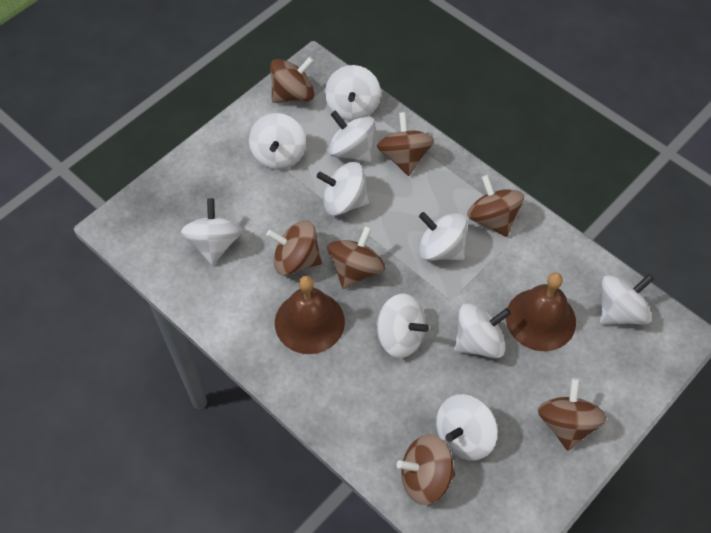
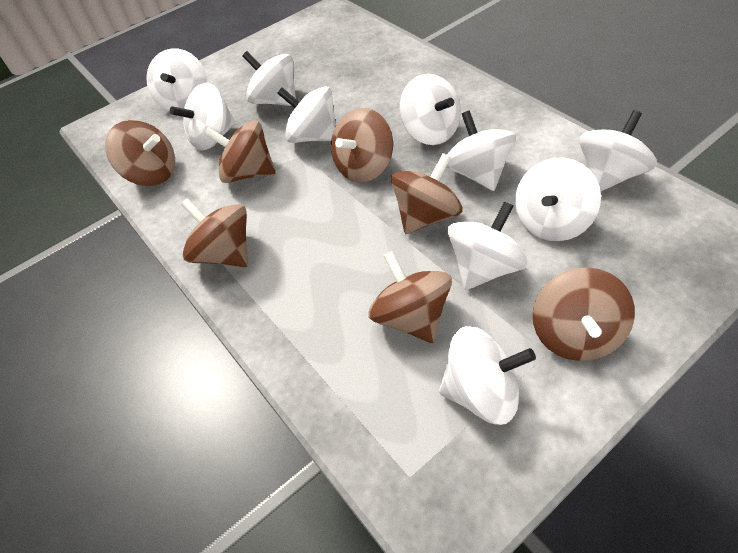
brown bell: [275,275,345,354] [506,273,576,351] = 2 -> none = 0

